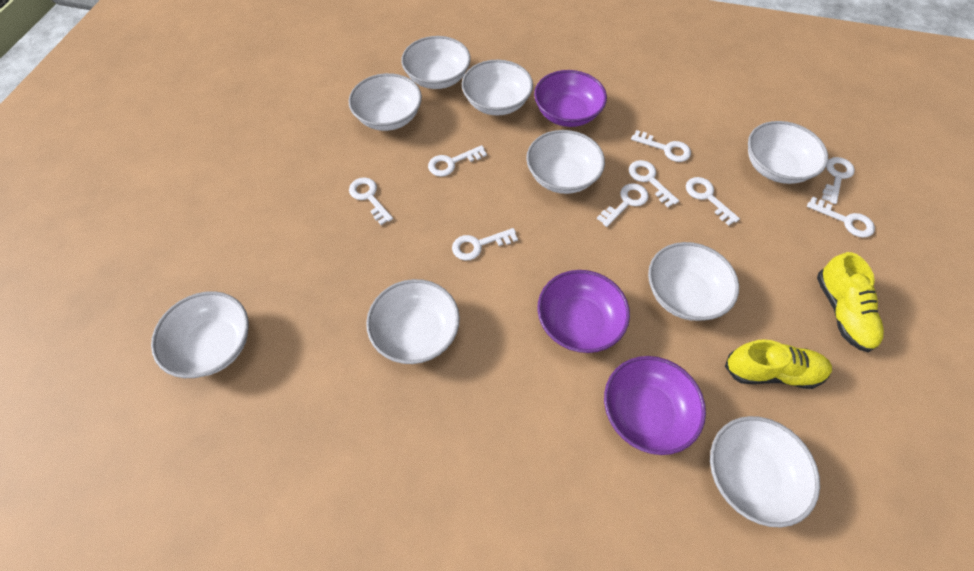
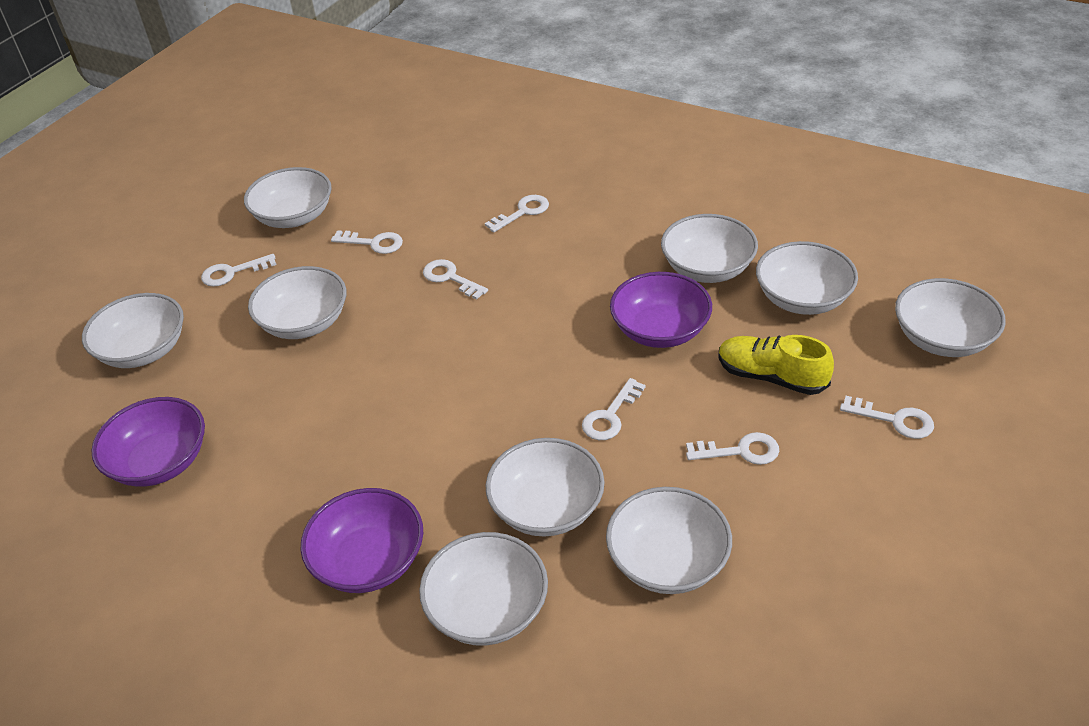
white key: [349,177,393,225] [428,145,487,177] [452,228,518,260] [597,183,649,227] [629,160,679,207] [631,130,691,162] [686,177,740,226] [807,197,875,238] [822,157,855,204] = 9 -> [201,254,277,287] [331,230,403,254] [423,259,488,300] [485,195,549,232] [582,378,646,440] [686,432,779,465] [840,396,934,439] = 7
yellow shoe: [725,339,832,389] [817,252,884,352] = 2 -> [718,335,834,395] = 1

